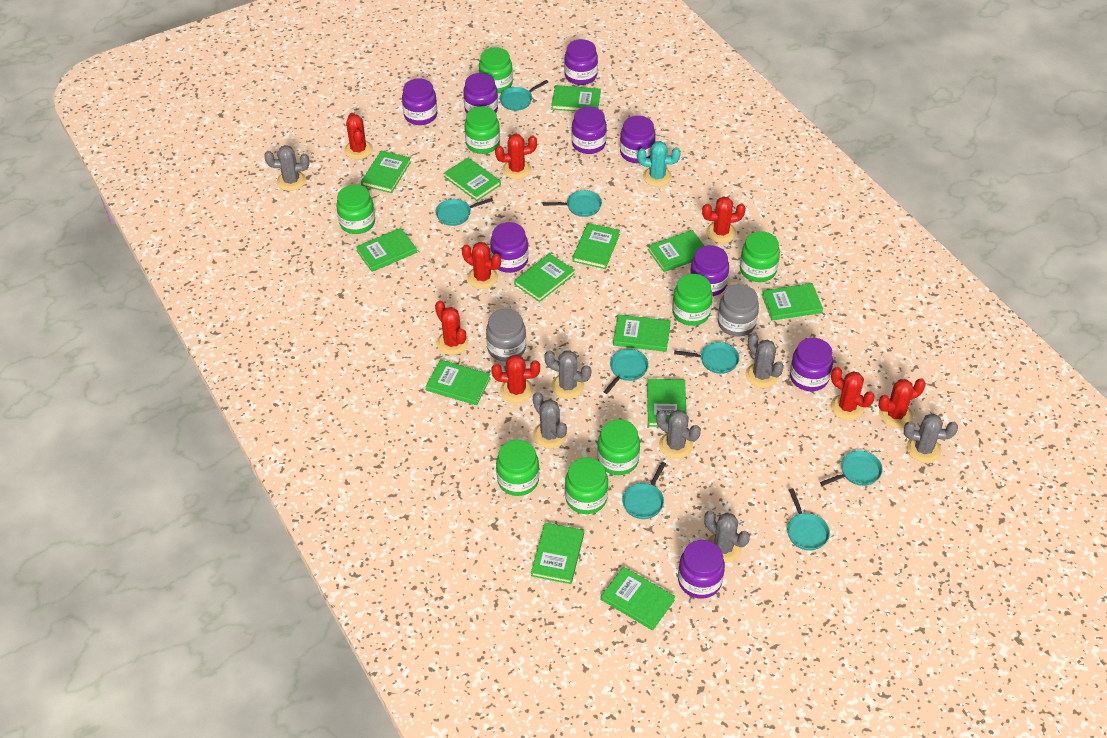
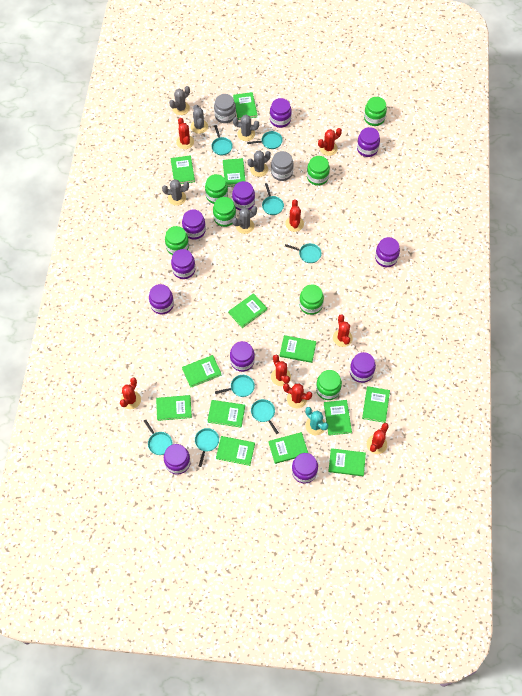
green jar: [336,185,375,234] [465,106,500,154] [479,47,513,93] [496,440,539,496] [565,458,608,514] [597,419,640,475] [672,274,713,326] [740,231,780,282] = 8 -> [165,226,189,255] [205,174,228,204] [213,197,236,227] [299,284,324,315] [307,156,330,186] [316,370,342,400] [364,97,387,126] = 7
grey cactus: [264,145,309,191] [533,392,567,449] [544,350,591,399] [656,410,701,459] [704,511,750,563] [745,333,784,388] [904,414,958,463] = 7 -> [162,179,189,206] [169,86,190,115] [191,104,208,134] [232,206,257,234] [233,115,259,141] [248,151,271,177] = 6
purple jar: [402,79,437,125] [463,73,498,113] [490,222,528,273] [564,39,598,85] [571,107,607,154] [620,116,656,163] [678,540,725,599] [690,245,729,296] [790,338,833,391] = 9 -> [149,284,174,314] [164,444,190,475] [171,249,195,279] [182,209,206,240] [230,341,255,372] [232,181,255,211] [270,98,292,128] [292,453,318,484] [350,352,376,383] [357,127,380,157] [375,237,400,267] = 11

